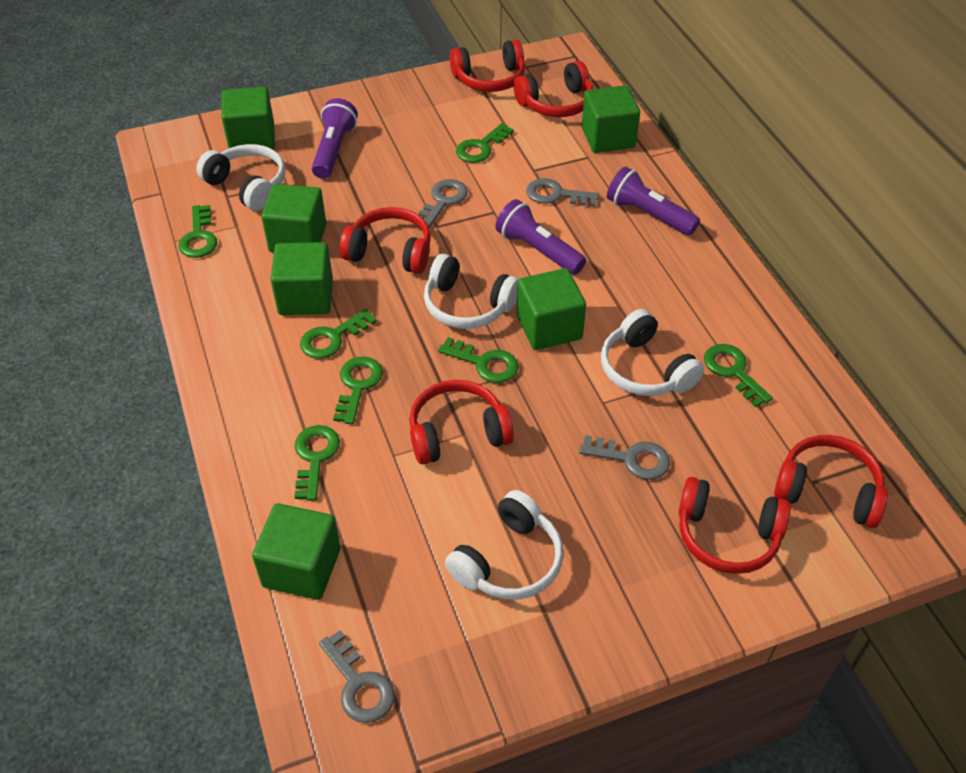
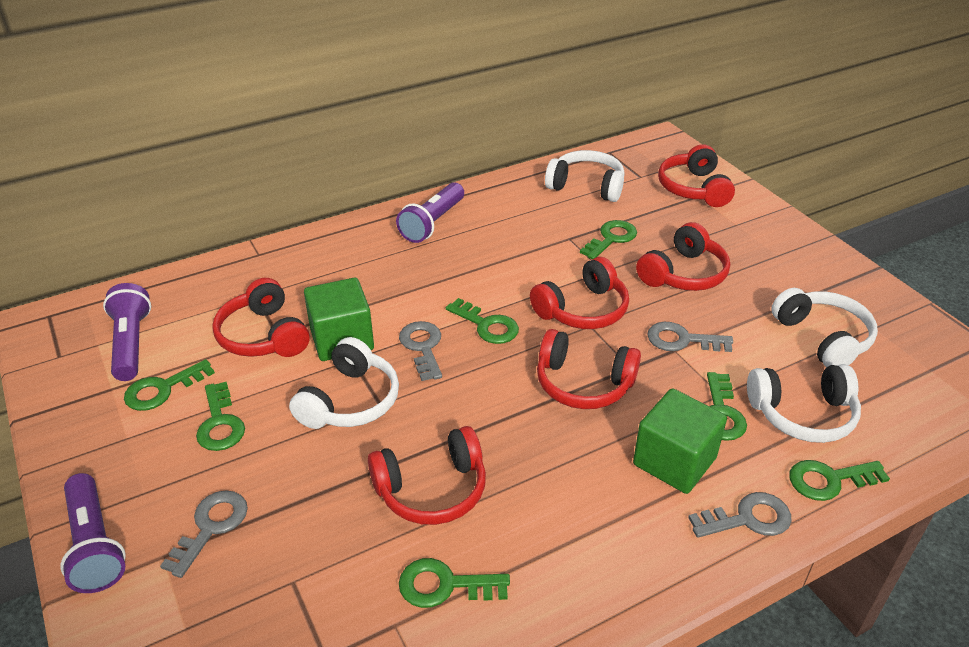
green cube: [221,87,275,149] [252,503,341,600] [261,184,326,253] [270,242,333,315] [517,268,586,350] [582,85,640,153] = 6 -> [304,278,374,361] [633,388,727,494] = 2

